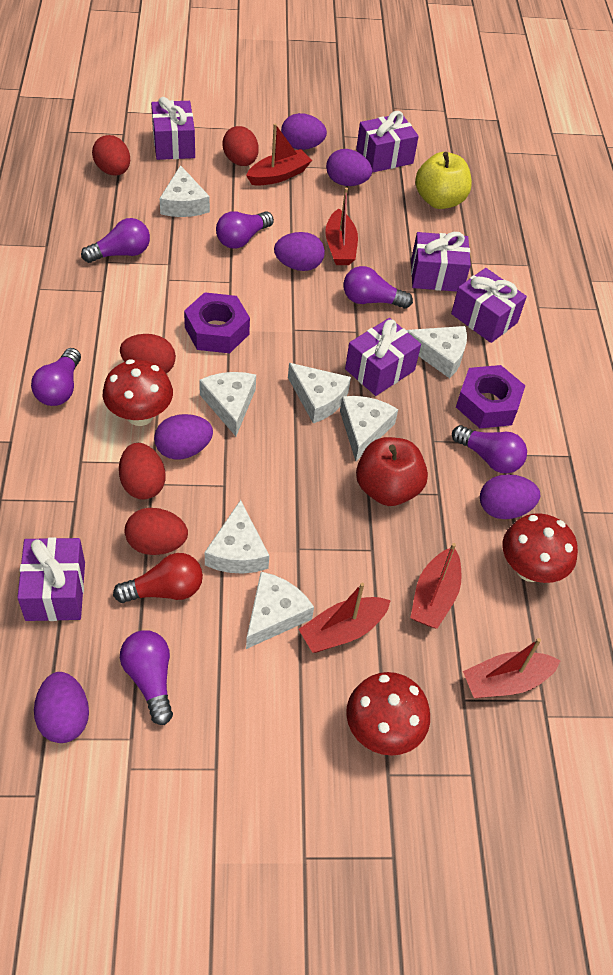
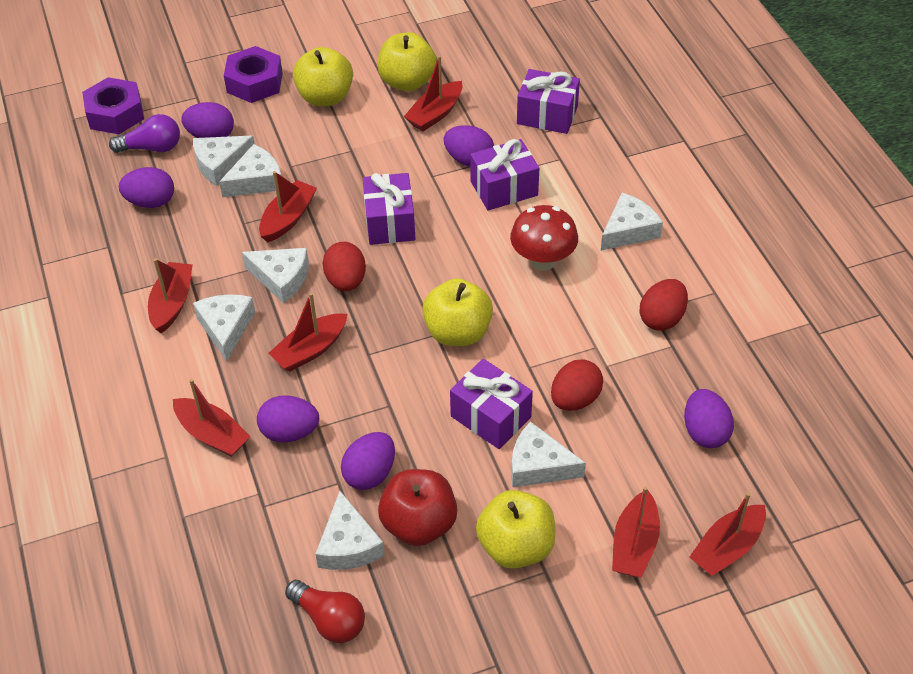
purple gift: [17,537,85,621] [151,97,195,160] [345,318,421,396] [356,111,419,173] [411,232,471,292] [451,268,527,343] = 6 -> [363,173,415,245] [450,359,533,449] [470,139,539,211] [517,69,580,134] = 4
purple light bulb: [31,348,81,406] [81,218,150,263] [120,630,173,725] [216,211,274,249] [343,266,413,309] [452,425,527,473] = 6 -> [109,114,180,153] = 1
red boat: [246,124,312,186] [298,582,391,653] [325,187,358,265] [410,543,462,629] [463,638,561,698] = 5 -> [148,258,193,333] [173,379,251,457] [259,171,317,243] [268,293,347,371] [404,56,463,131] [612,486,660,578] [690,492,766,576] = 7
red egg: [92,135,130,176] [119,443,165,499] [120,334,176,373] [125,508,188,555] [222,126,259,166] = 5 -> [322,242,366,291] [551,359,603,411] [639,279,688,330] = 3
red mushroom: [103,359,173,426] [346,672,430,756] [503,513,578,583] = 3 -> [510,205,578,271] = 1
yellow apple: [415,152,472,209] = 1 -> [293,47,353,106] [378,32,437,91] [422,278,493,346] [476,490,555,569] = 4

